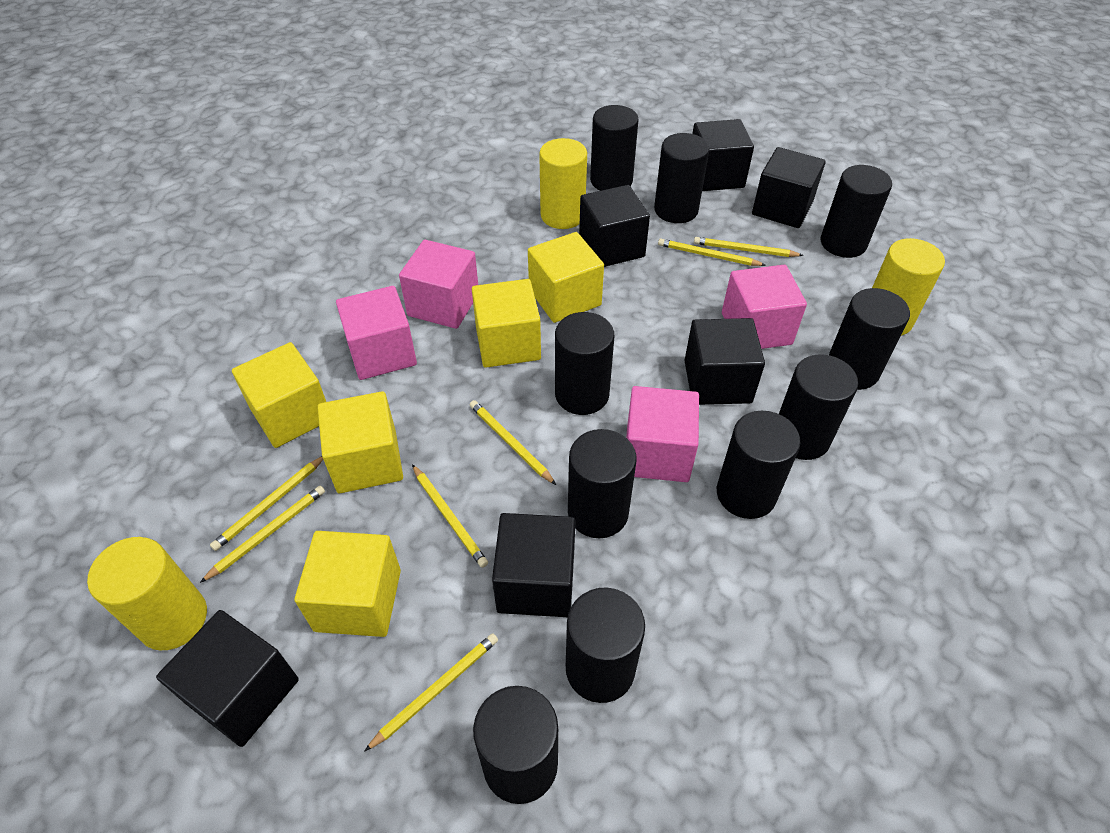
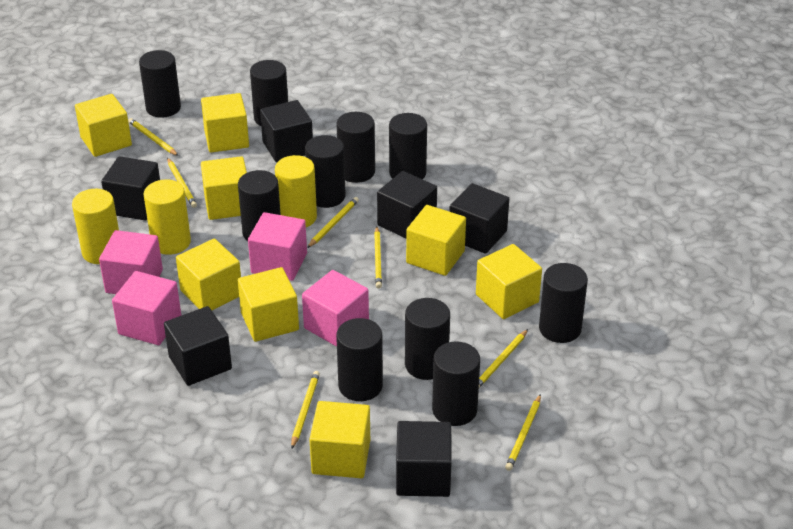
yellow cube: [232,342,326,448] [295,531,401,637] [318,391,403,493] [472,279,541,368] [528,232,604,323] = 5 -> [75,94,132,157] [176,239,241,310] [201,93,249,153] [201,156,247,220] [238,267,299,342] [309,401,370,478] [406,205,466,276] [476,244,542,319] = 8

